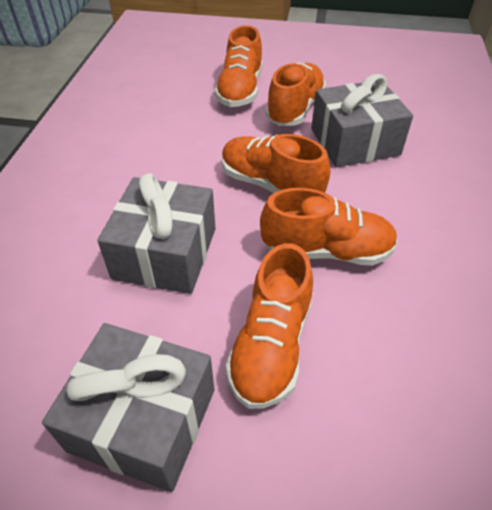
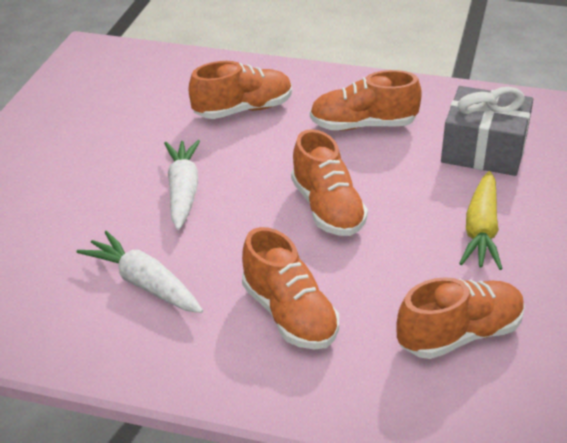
grey gift: [42,323,214,492] [97,173,216,294] [311,74,413,167] = 3 -> [441,86,533,176] = 1
white carrot: none = 0 -> [77,230,203,313] [164,140,200,230] = 2
yellow carrot: none = 0 -> [459,171,502,270] = 1

